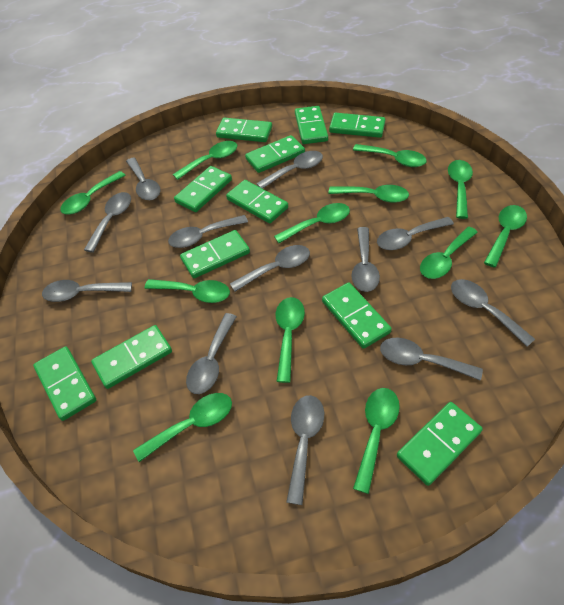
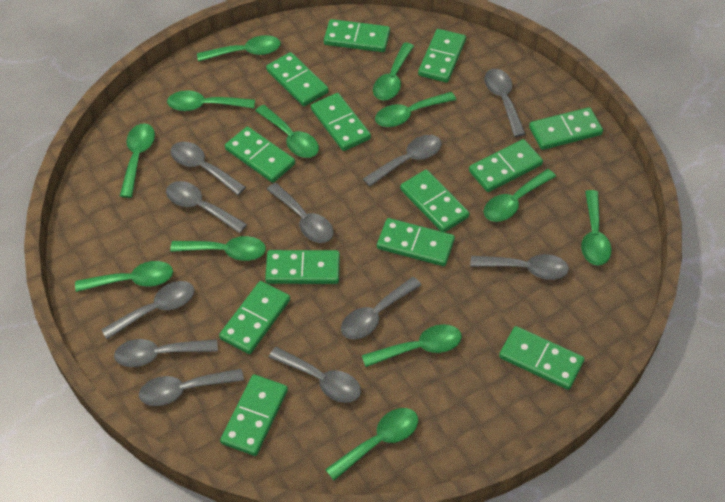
green domino: [33,346,96,421] [91,325,172,389] [174,166,232,212] [180,230,250,278] [216,118,272,142] [226,180,288,223] [245,135,305,173] [295,106,328,144] [322,282,392,349] [329,113,386,138] [397,402,483,486] = 11 -> [219,281,290,354] [220,374,288,456] [225,127,295,183] [265,250,340,284] [266,52,329,106] [311,93,371,151] [324,19,390,52] [377,218,455,266] [400,170,469,232] [418,29,466,83] [469,139,543,192] [499,326,584,390] [529,107,603,150] = 13
grey spoon: [42,280,132,302] [84,192,131,253] [126,158,160,200] [168,215,248,248] [186,313,237,394] [230,245,310,292] [256,151,323,189] [286,395,324,505] [352,227,380,292] [377,217,454,250] [380,338,483,381] [451,279,535,347] = 12 -> [101,281,194,340] [114,339,218,367] [139,369,244,406] [166,181,247,233] [171,142,246,195] [267,183,334,243] [269,347,361,403] [341,277,421,339] [363,135,442,187] [470,254,569,280] [484,69,525,137] = 11

